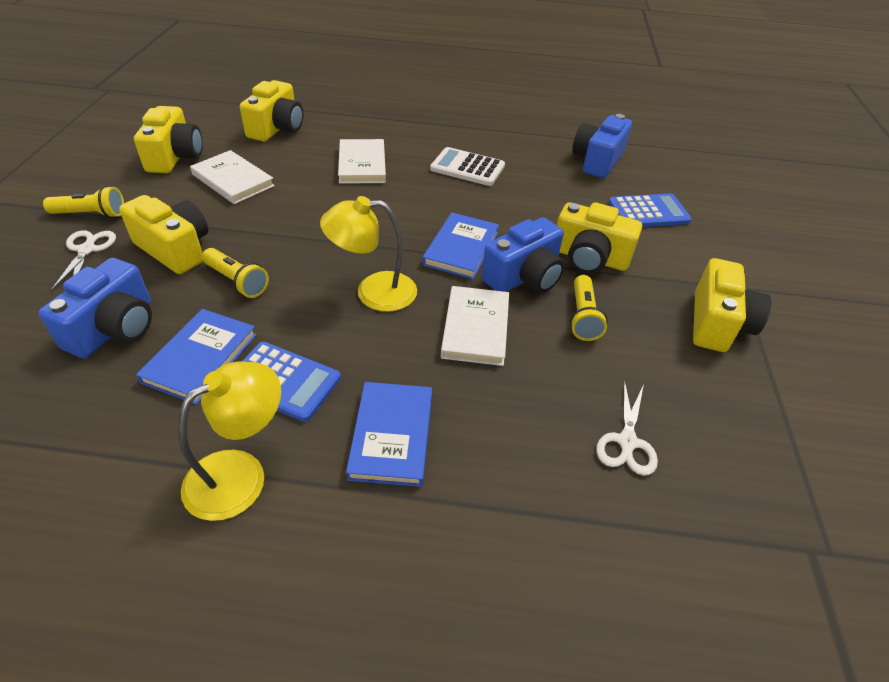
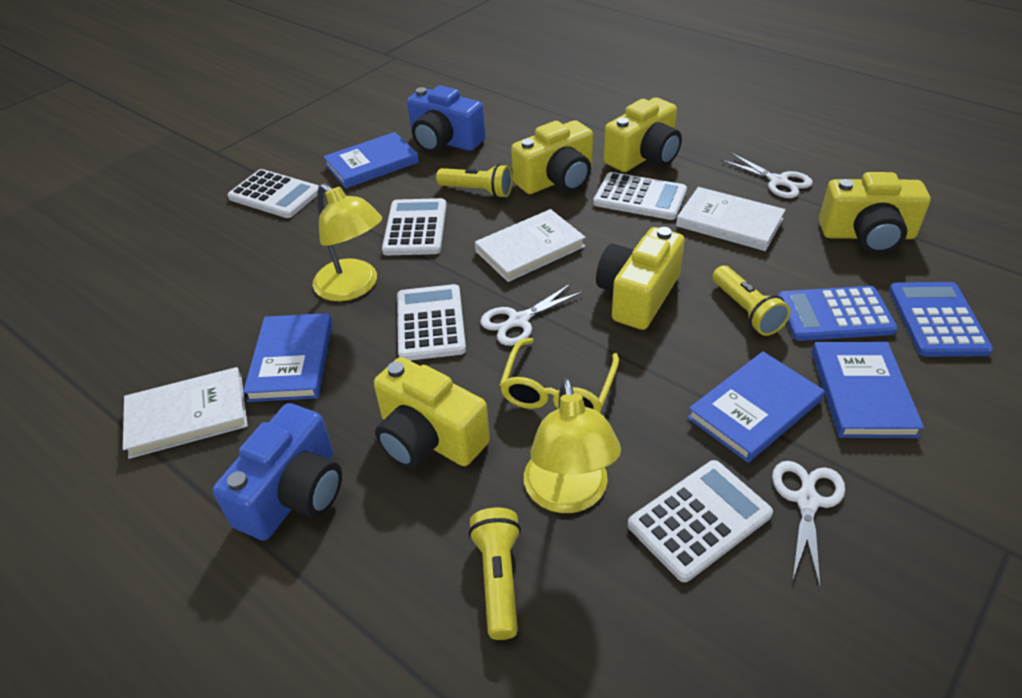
blue book: [136,309,257,404] [346,382,432,487] [422,213,499,279] = 3 -> [243,313,333,402] [323,132,419,188] [687,351,825,463] [812,342,924,438] = 4
blue camera: [39,258,152,358] [481,217,565,293] [572,114,632,178] = 3 -> [213,403,342,540] [407,86,485,153] = 2
white calculator: [430,147,505,186] = 1 -> [228,169,319,218] [382,198,447,255] [397,284,466,360] [593,172,687,220] [627,460,773,582] = 5
white scissors: [52,230,116,290] [596,380,658,476] = 2 -> [480,283,583,346] [721,153,813,198] [772,461,845,587] = 3
yellow glasses: none = 0 -> [500,338,619,413] = 1

